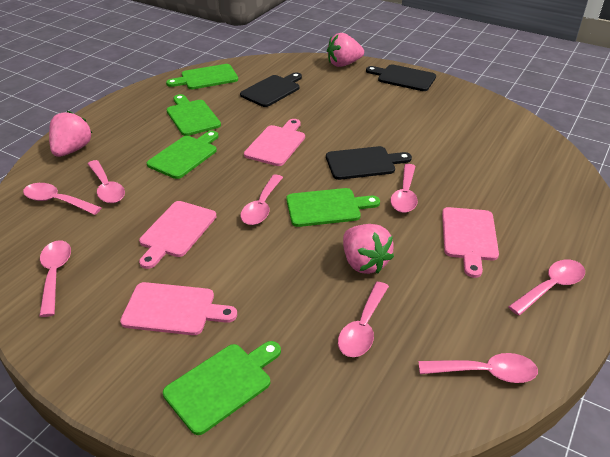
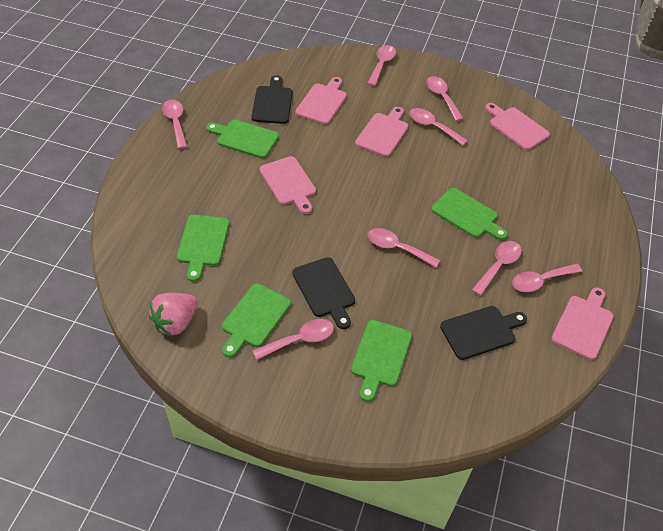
pink cutting board: [120,282,237,335] [139,201,216,269] [244,119,305,166] [442,207,499,278] = 4 -> [259,156,316,214] [296,77,347,124] [355,107,408,157] [485,103,550,150] [552,287,613,360] = 5
pink strawberry: [49,111,92,157] [327,33,364,67] [343,224,394,274] = 3 -> [149,293,198,336] = 1

